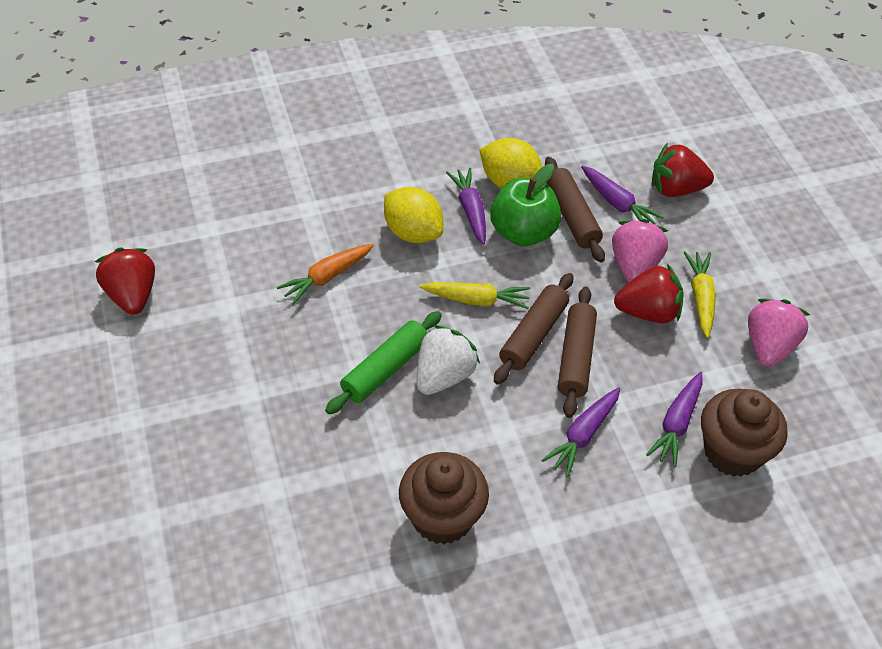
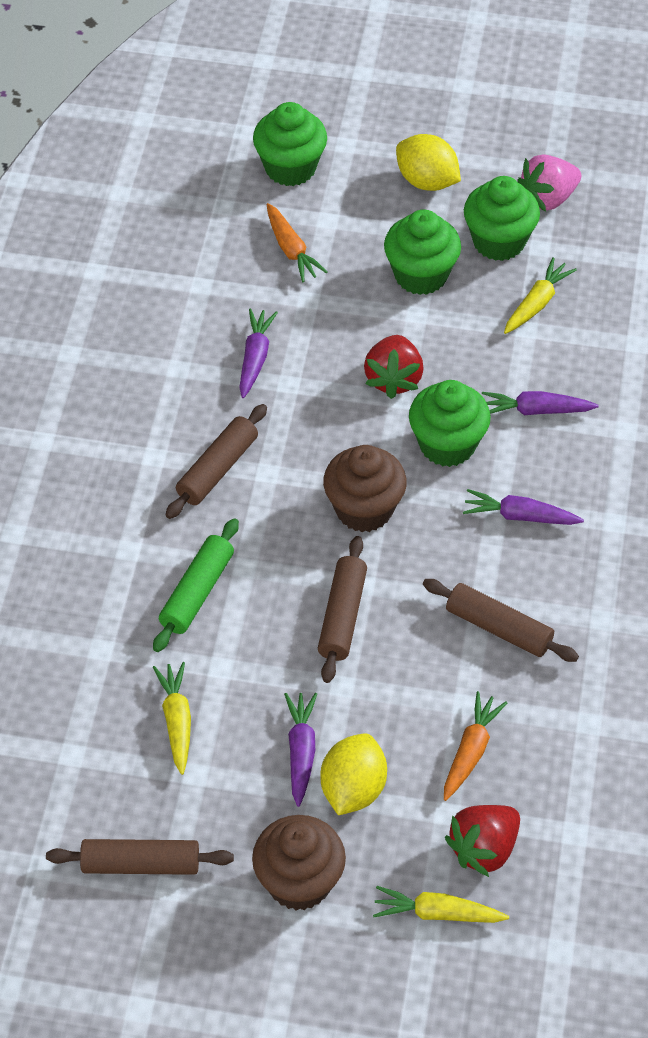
brown rolling pin: [494,273,573,385] [545,157,605,263] [558,287,597,418] = 3 -> [46,839,234,875] [166,404,267,519] [318,536,367,683] [423,579,579,662] = 4
green apple: [490,164,561,247] = 1 -> none = 0
green cupcake: none = 0 -> [253,102,327,186] [384,210,461,295] [409,380,491,467] [464,176,540,261] = 4
orange carrot: [277,244,374,305] = 1 -> [267,203,328,282] [444,691,507,801] = 2
pink strawberry: [612,219,668,282] [748,299,810,367] = 2 -> [517,154,581,211] = 1
red strawberry: [95,248,155,315] [614,264,684,324] [652,143,714,197] = 3 -> [364,335,424,399] [445,805,520,877] = 2
white strawberry: [416,325,480,395] = 1 -> none = 0
yellow carrot: [419,282,531,309] [683,251,716,338] = 2 -> [153,662,191,775] [373,886,509,923] [504,257,577,334] = 3

